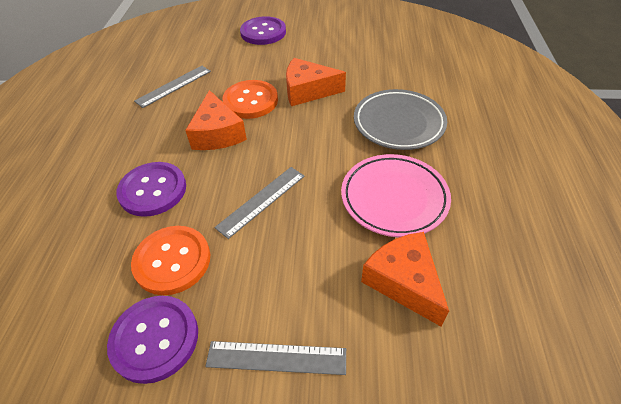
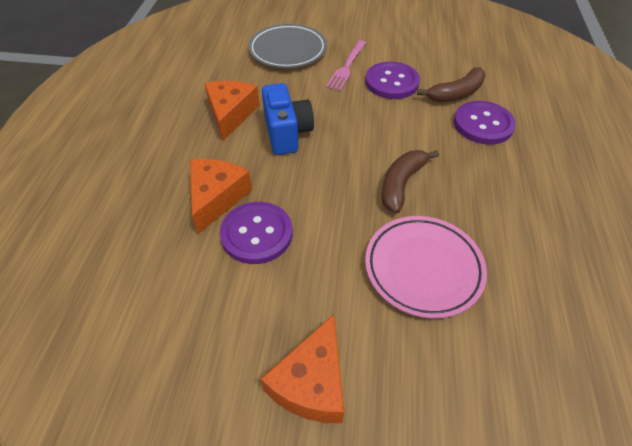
blue camera: none = 0 -> [262,83,314,155] = 1
brown banana: none = 0 -> [381,150,439,213] [417,67,486,102] = 2
grey ruler: [134,66,211,108] [205,341,346,375] [214,167,305,239] = 3 -> none = 0
orange button: [131,226,210,295] [222,80,278,119] = 2 -> none = 0
pink fork: none = 0 -> [326,40,366,91] = 1

